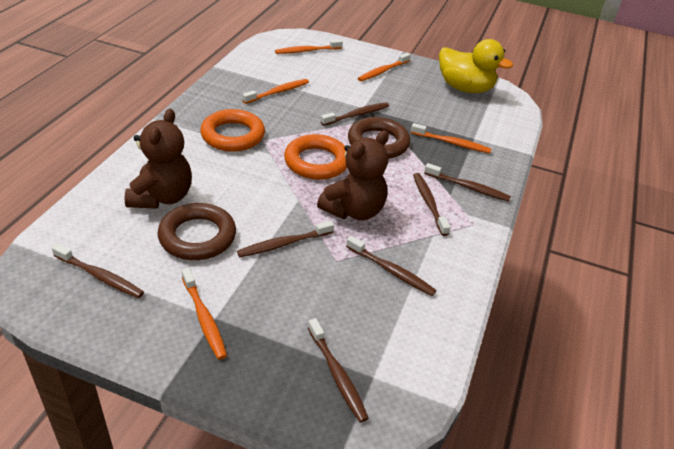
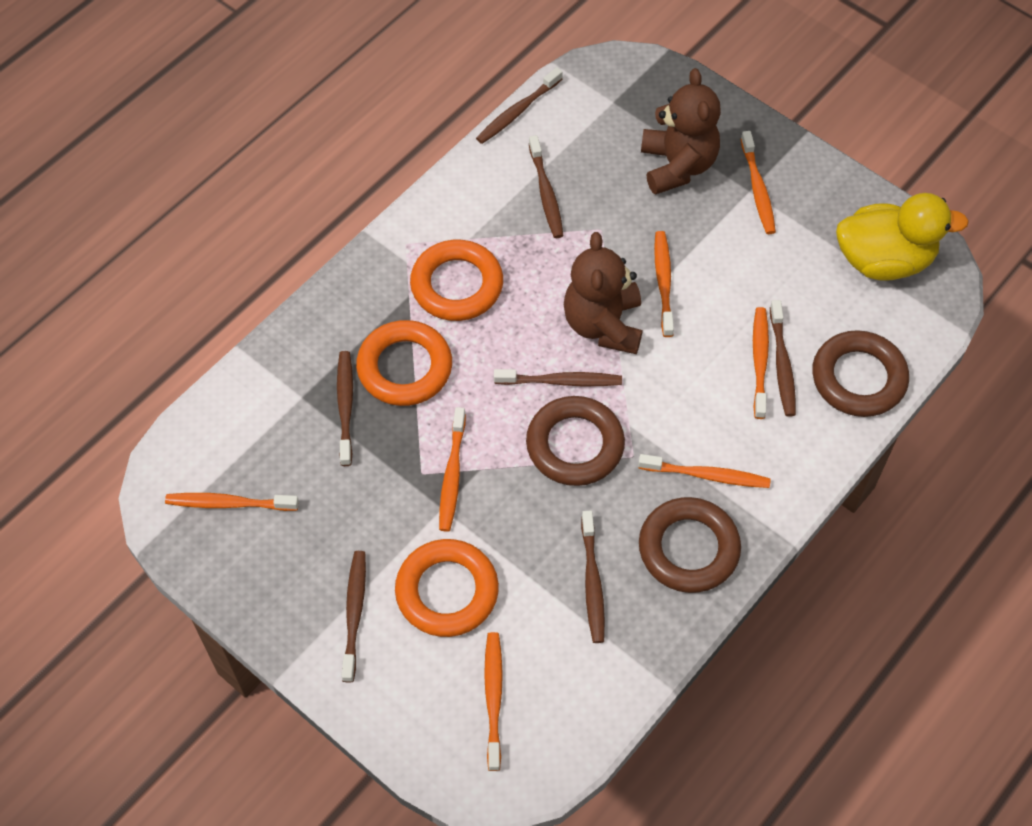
brown ring: [158,203,236,260] [348,117,410,159] = 2 -> [526,396,625,486] [639,497,741,593] [812,330,909,417] = 3
orange ring: [200,109,265,152] [284,134,347,180] = 2 -> [356,320,452,406] [395,539,499,637] [410,240,503,321] = 3
orange toothbrush: [182,268,227,360] [242,79,309,104] [275,39,343,54] [358,53,411,81] [411,123,491,153] = 5 -> [165,493,299,511] [439,407,466,532] [484,632,503,771] [638,454,771,488] [654,231,674,337] [741,131,776,234] [753,307,769,419] = 7

